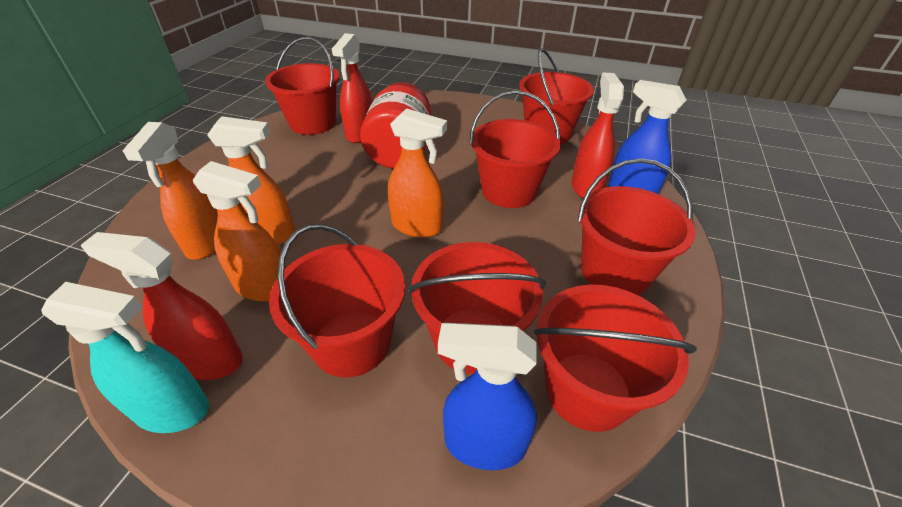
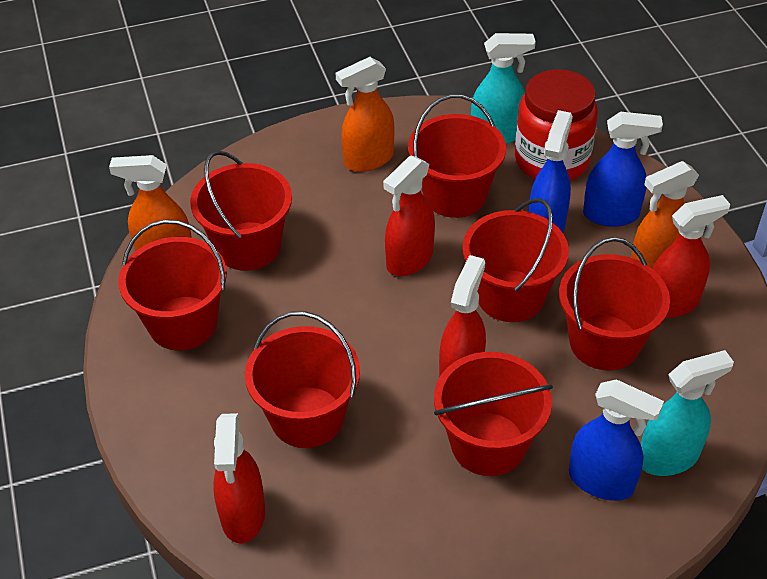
blue spray bottle: [438,323,537,470] [609,80,686,194] = 2 -> [528,110,573,233] [569,379,664,501] [583,112,663,227] = 3
orange spray bottle: [122,122,218,260] [193,161,286,302] [207,116,295,245] [388,108,447,238] = 4 -> [109,155,192,251] [335,57,394,172] [631,161,699,268] = 3
red spray bottle: [80,232,243,380] [332,33,372,143] [571,72,624,198] = 3 -> [213,413,265,544] [383,156,435,276] [439,255,486,378] [652,195,730,318] = 4
turquoise spray bottle: [41,282,209,433] = 1 -> [471,33,536,144] [641,350,734,476] = 2

